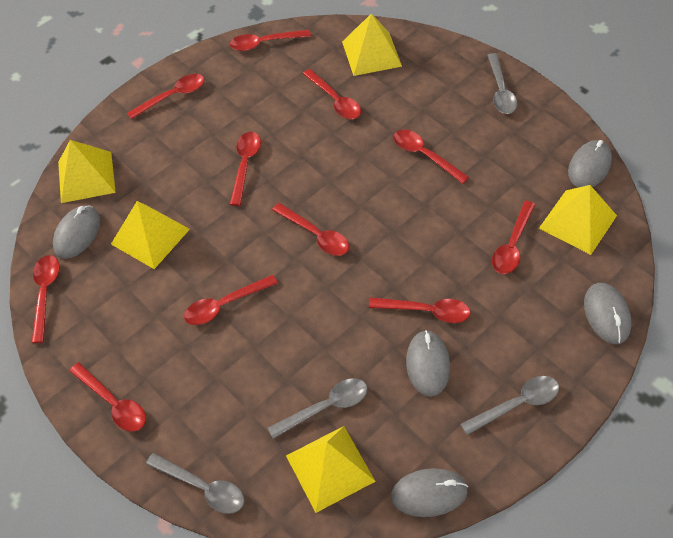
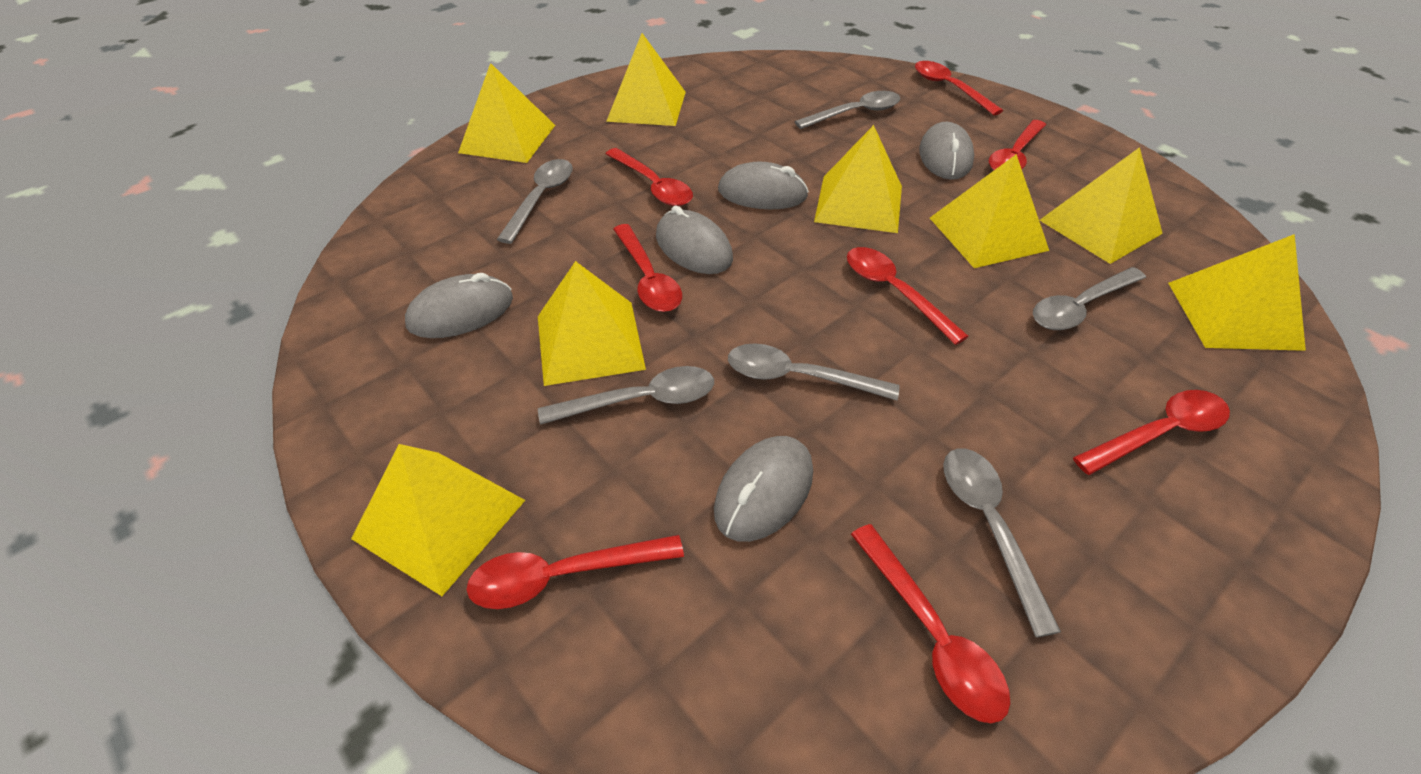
grey spoon: [146,453,244,514] [268,378,367,439] [460,376,559,435] [487,53,518,114] = 4 -> [497,159,573,244] [538,366,714,425] [728,343,900,400] [795,91,900,129] [943,448,1061,637] [1033,267,1146,330] = 6
red spoon: [31,255,59,343] [70,363,146,431] [127,74,204,119] [184,275,278,325] [230,30,311,51] [230,132,261,206] [272,203,349,256] [303,69,361,119] [369,297,471,323] [393,130,469,184] [492,201,536,274] = 11 -> [466,535,684,609] [606,148,693,206] [613,224,682,312] [847,247,969,345] [851,524,1010,723] [915,61,1003,115] [989,120,1046,170] [1073,390,1230,475] = 8
yellow pyramid: [58,140,116,203] [111,201,190,269] [286,426,376,513] [342,13,402,76] [539,185,617,255] = 5 -> [351,444,525,596] [458,63,555,163] [538,261,646,386] [606,33,686,126] [814,125,902,233] [930,154,1049,268] [1040,147,1163,264] [1168,234,1306,351] = 8

